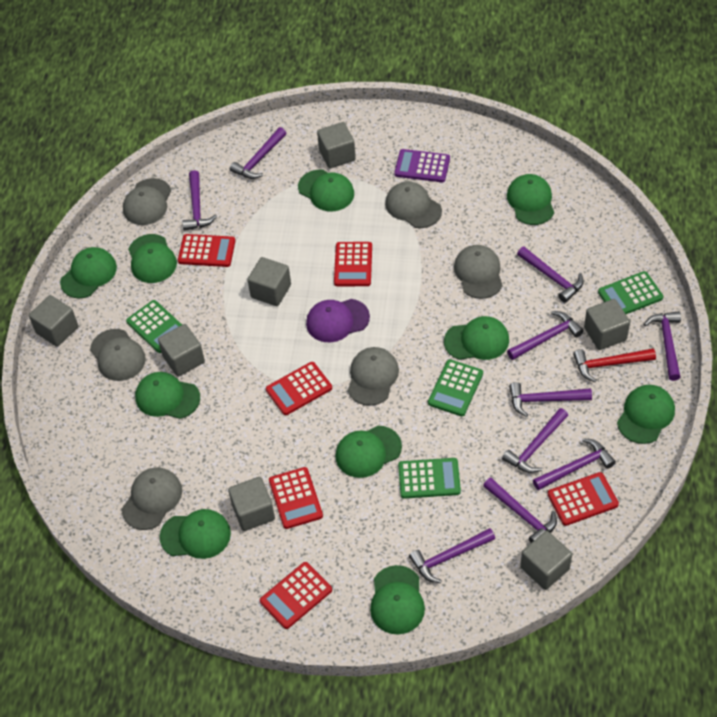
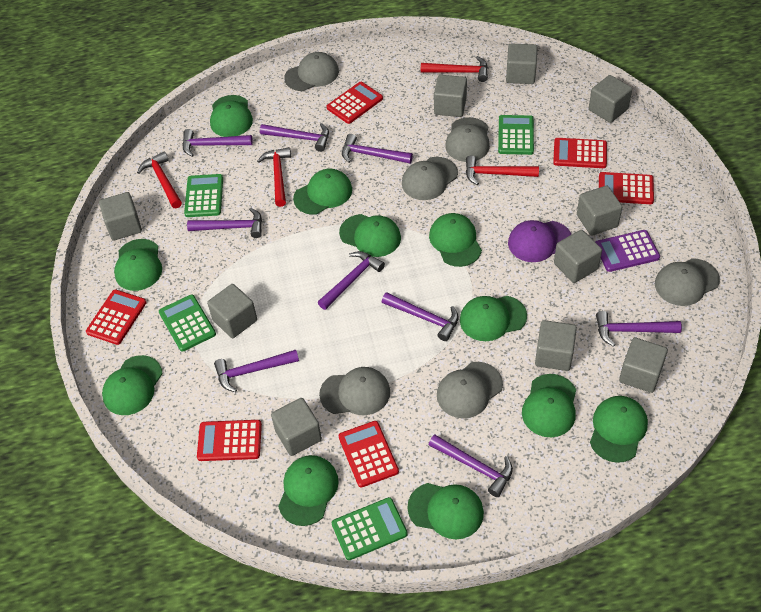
green cap: [60,247,117,298] [128,234,177,283] [135,372,200,419] [160,509,231,559] [298,170,354,211] [335,426,402,478] [370,565,425,634] [444,316,509,360] [507,174,554,225] [617,385,675,444] = 10 -> [102,355,163,415] [114,239,162,291] [210,95,253,137] [278,455,339,526] [293,169,352,215] [339,214,401,257] [407,483,484,539] [429,213,482,267] [460,296,527,341] [522,374,576,437] [590,396,648,463] = 11
grey cube: [29,295,78,347] [158,324,205,377] [228,477,275,531] [247,257,291,306] [317,122,356,168] [520,531,572,590] [584,299,630,350] = 7 -> [99,192,142,241] [207,284,257,338] [271,398,322,456] [434,75,467,117] [506,43,537,84] [535,320,577,371] [554,230,602,283] [577,186,622,236] [589,75,632,123] [619,337,668,393] = 10
purple hammer: [182,170,217,231] [230,127,286,179] [409,528,495,583] [483,478,557,543] [502,408,568,473] [507,311,584,360] [509,382,592,417] [517,246,584,303] [533,438,616,490] [644,311,681,381] = 10 -> [182,129,253,157] [187,208,262,238] [214,350,299,392] [260,123,329,152] [318,251,385,310] [342,134,413,163] [382,292,459,341] [429,434,513,497] [596,311,682,347] = 9
red hammer: [573,348,656,382] = 1 -> [137,151,182,208] [257,147,291,207] [421,56,488,82] [466,156,539,185] = 4

